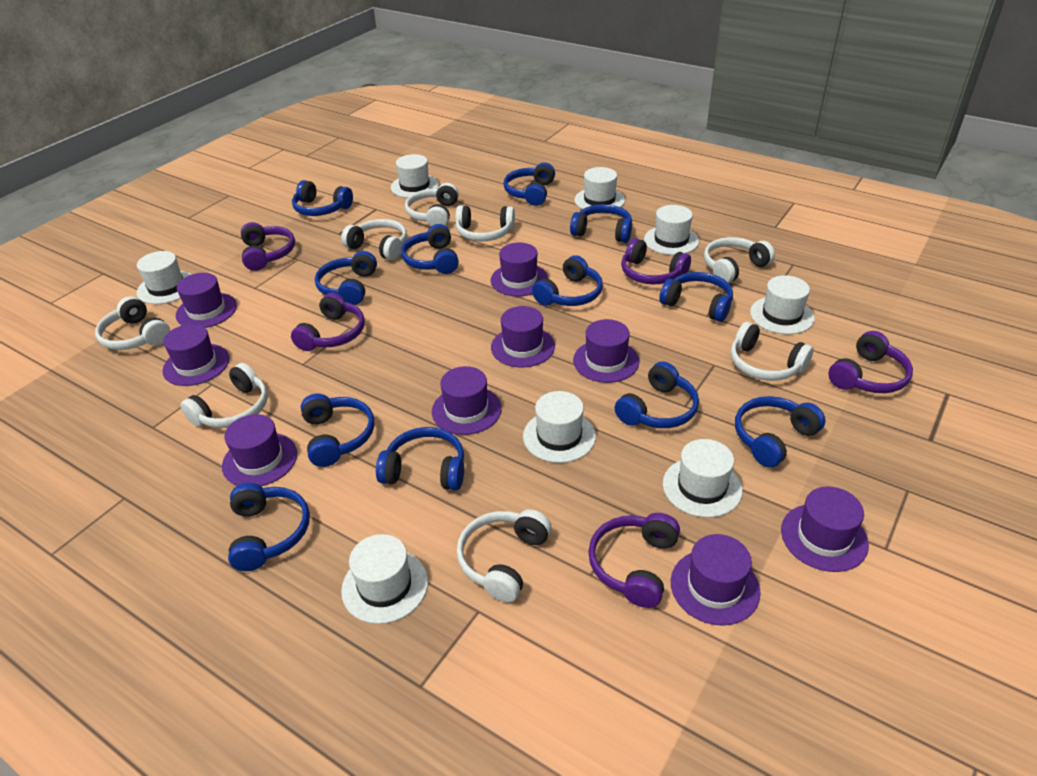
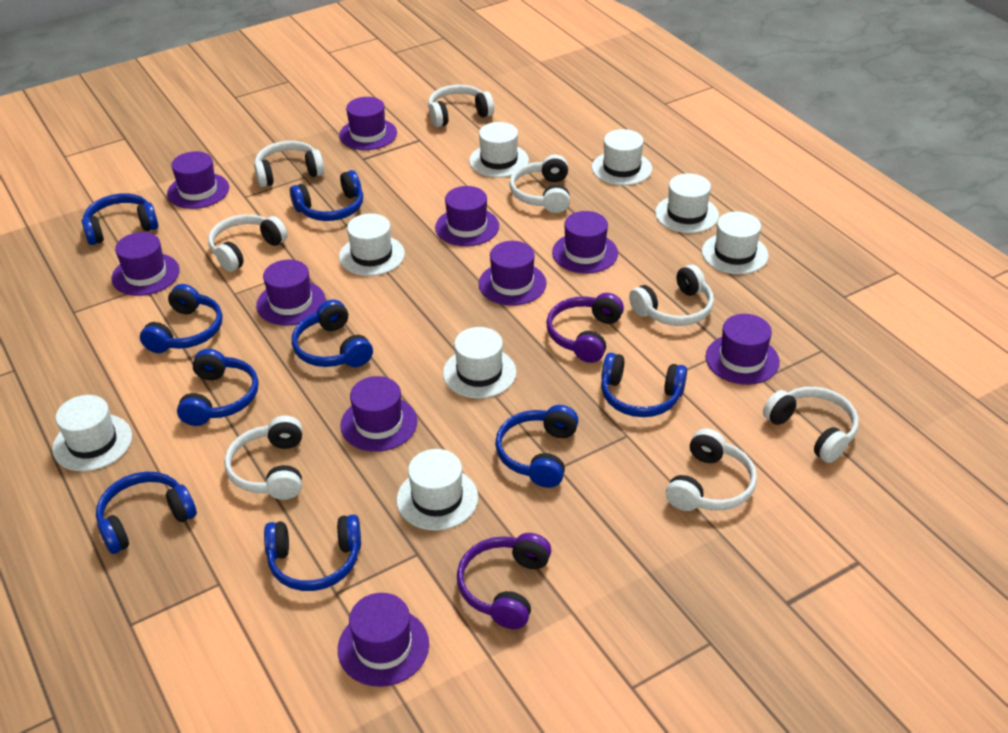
blue headphones: [228,483,310,571] [292,180,353,216] [301,394,374,467] [315,251,377,305] [376,427,464,491] [401,224,459,274] [503,162,555,206] [532,255,603,306] [570,204,632,243] [614,361,699,428] [659,272,733,322] [735,396,826,468] = 12 -> [82,193,158,245] [96,472,197,554] [140,284,222,353] [177,349,259,426] [264,515,361,591] [290,170,363,221] [292,300,373,367] [495,405,579,488] [601,353,687,417] = 9
purple hat: [162,324,229,386] [176,273,237,328] [222,414,297,486] [432,366,502,435] [491,243,548,297] [491,306,555,367] [573,319,639,383] [671,534,761,626] [781,486,869,572] = 9 -> [111,232,180,296] [167,151,229,209] [256,259,326,326] [338,593,429,687] [339,97,397,150] [340,376,417,452] [435,186,499,246] [479,241,547,306] [552,211,618,274] [706,314,780,385] = 10
purple headphones: [241,222,295,271] [291,293,365,351] [588,513,680,608] [621,238,691,284] [828,331,913,393] = 5 -> [457,533,551,629] [546,293,624,363] = 2

